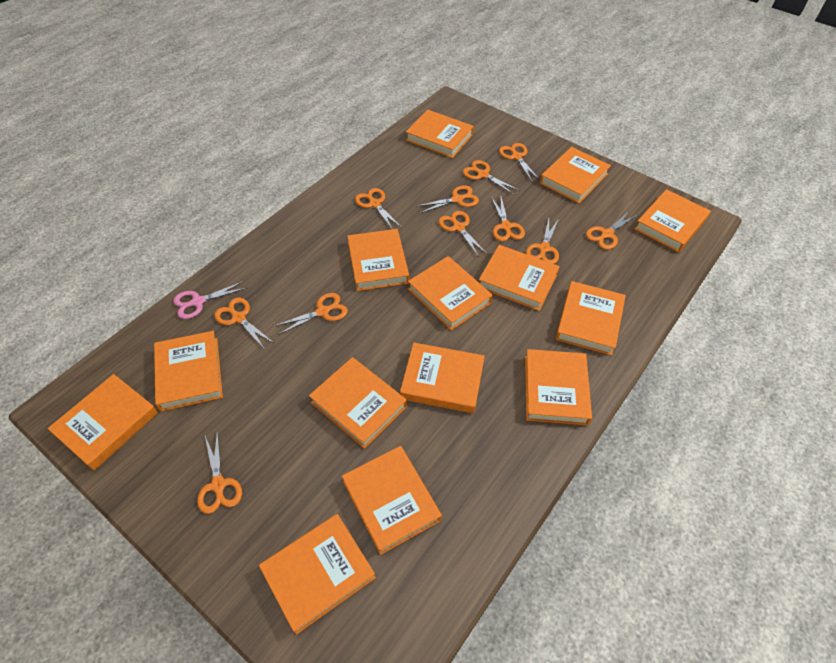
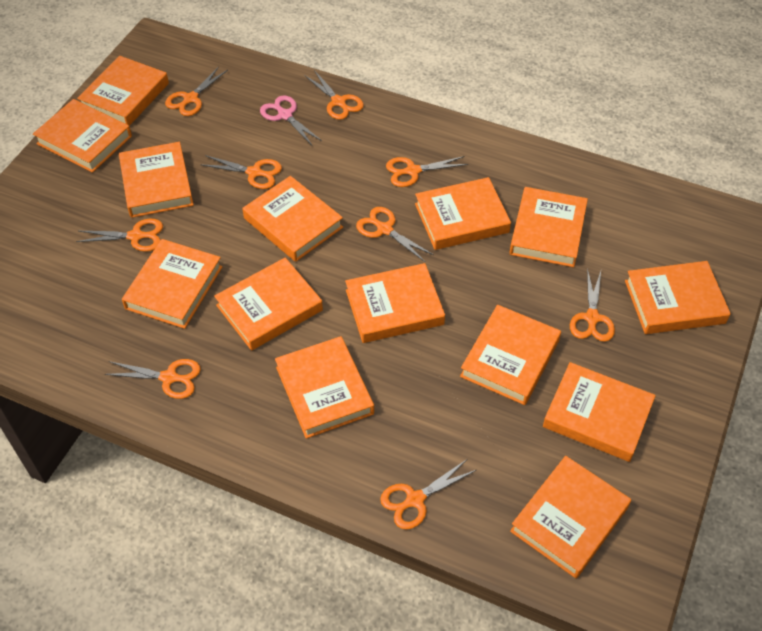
orange scissors: [197,430,242,514] [214,298,275,348] [274,293,348,335] [355,188,402,229] [417,185,479,213] [439,211,487,257] [463,160,520,195] [491,197,525,241] [499,143,540,182] [526,218,559,264] [586,210,637,250] = 11 -> [76,219,163,252] [105,359,201,399] [165,67,228,116] [200,155,282,189] [304,70,364,120] [356,207,434,262] [380,459,476,530] [386,156,468,187] [570,268,615,342] = 9

